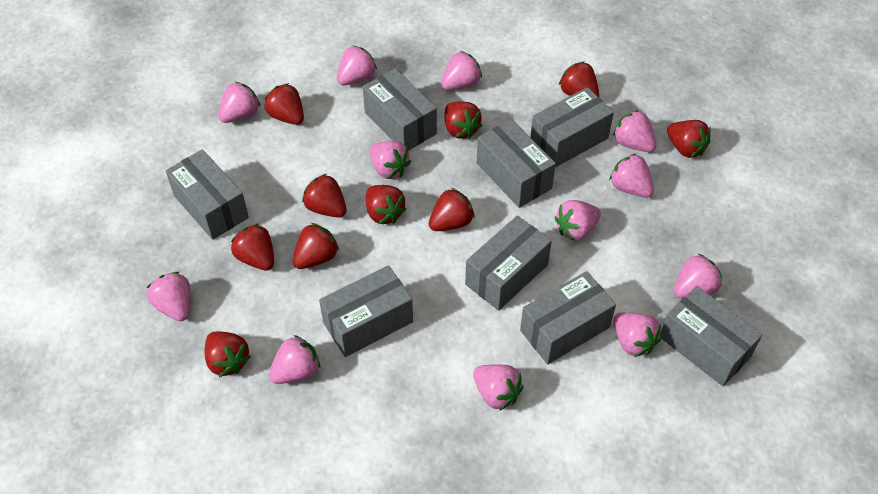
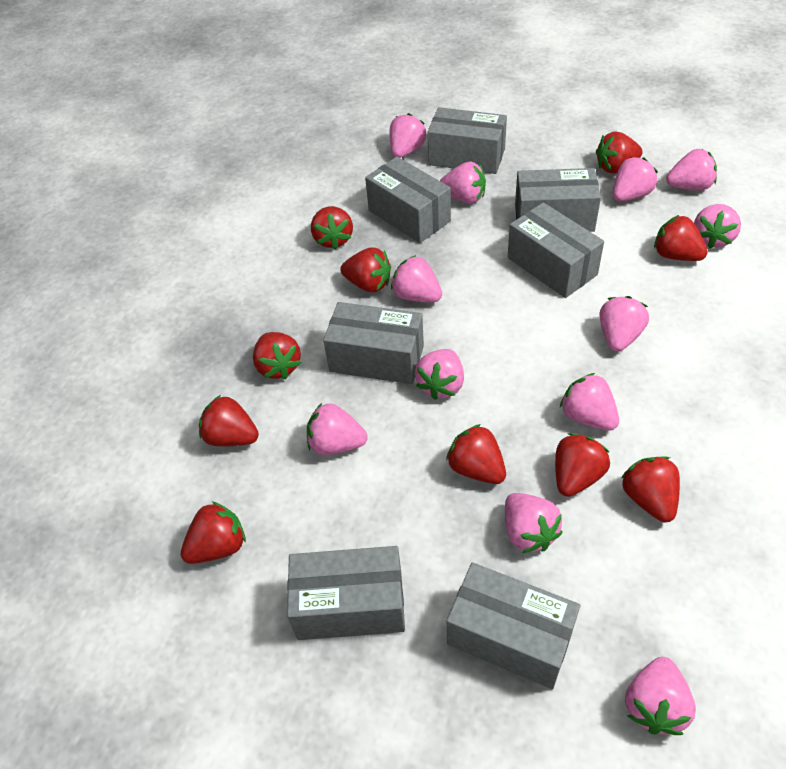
grey box: [166,149,249,240] [319,265,413,357] [363,68,437,151] [465,216,552,311] [477,119,556,208] [520,271,616,364] [530,87,614,168] [660,286,762,386] = 8 -> [287,546,405,640] [323,302,424,384] [365,157,451,243] [427,107,507,174] [447,562,580,689] [508,202,604,298] [515,168,601,232] = 7

